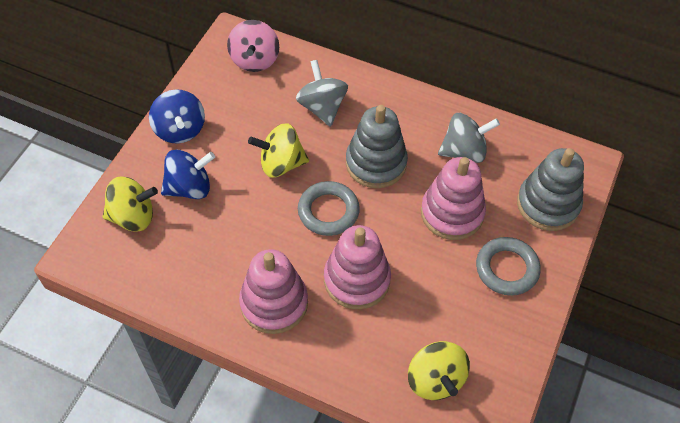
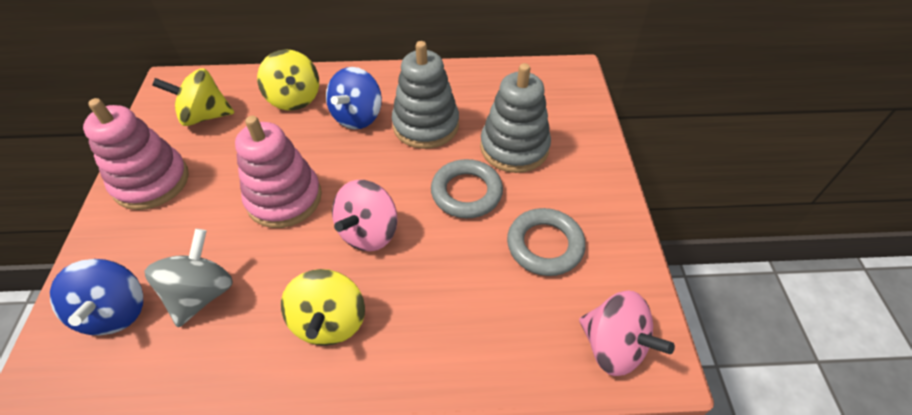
grey spinning top: [296,60,348,127] [438,113,500,163] = 2 -> [144,229,233,327] = 1
pink spinning top: [227,20,279,72] = 1 -> [332,180,398,251] [579,291,675,376] = 2
pink stacking toy: [239,249,308,334] [324,225,391,309] [421,157,486,240] = 3 -> [83,98,189,210] [235,116,322,228] = 2

